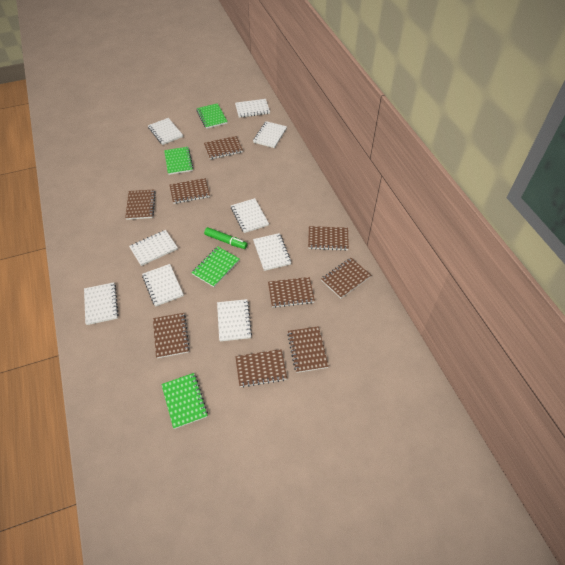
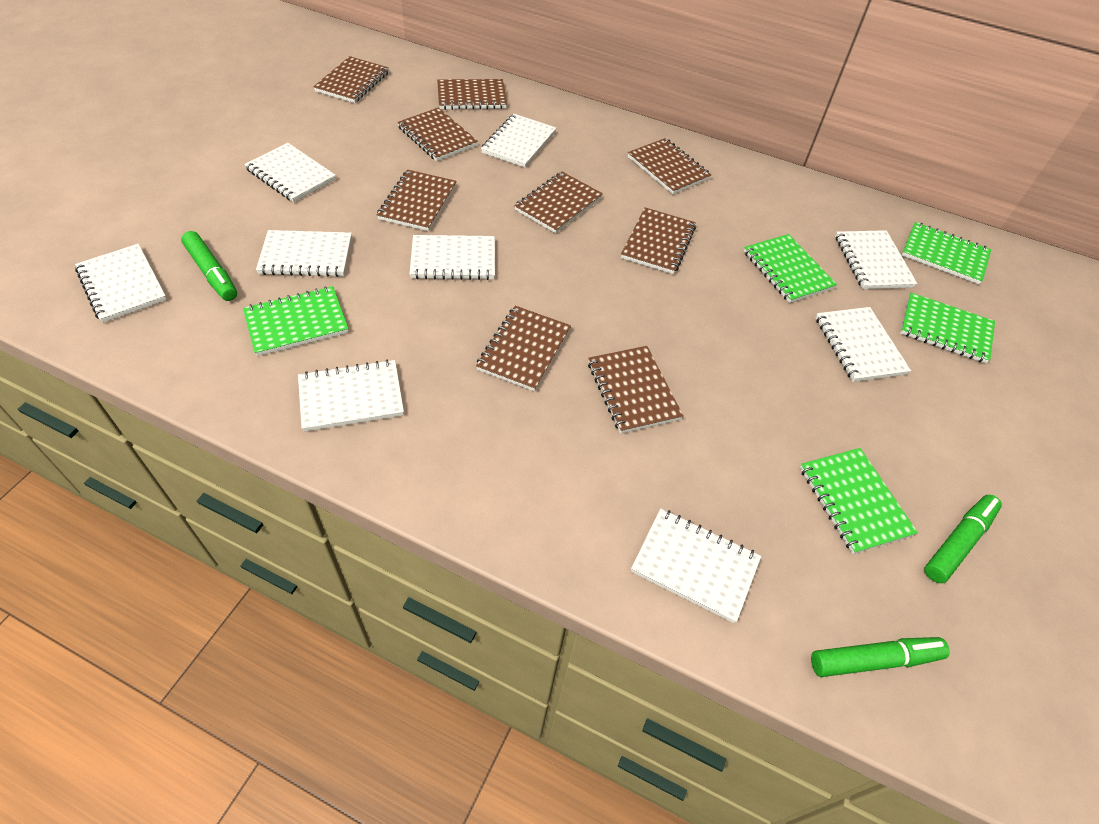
green marker: [204,227,248,249] = 1 -> [181,231,237,301] [811,637,950,677] [924,495,1002,583] = 3
green notebook: [161,373,208,429] [164,147,193,175] [191,246,240,287] [196,103,228,129] = 4 -> [243,286,349,356] [744,234,837,303] [800,448,918,554] [900,293,995,363] [902,222,991,284] = 5

